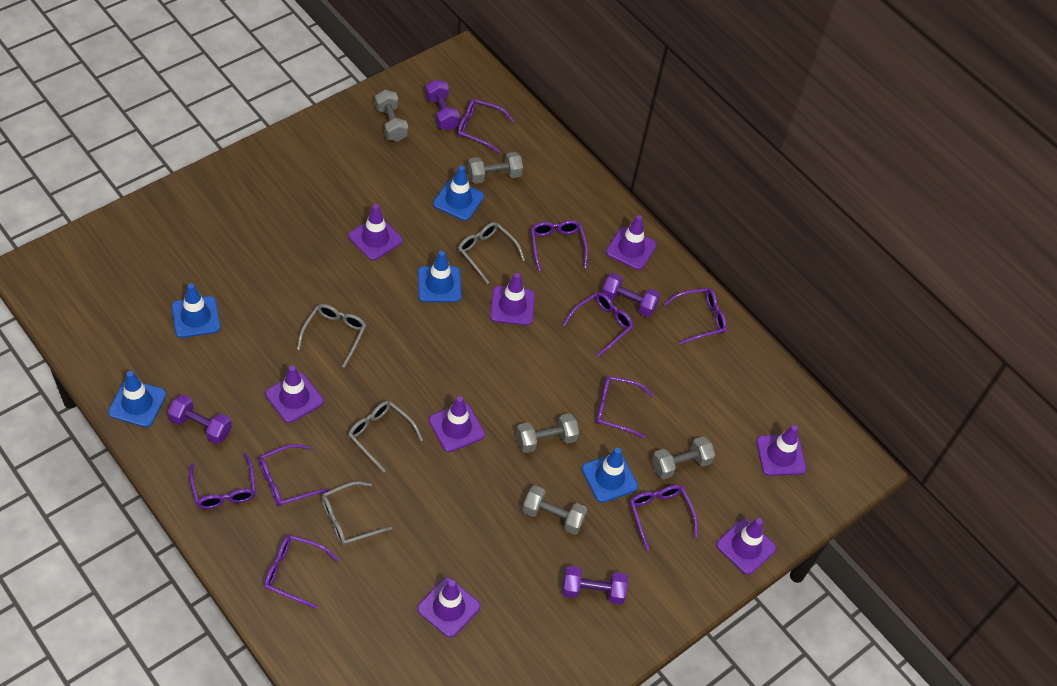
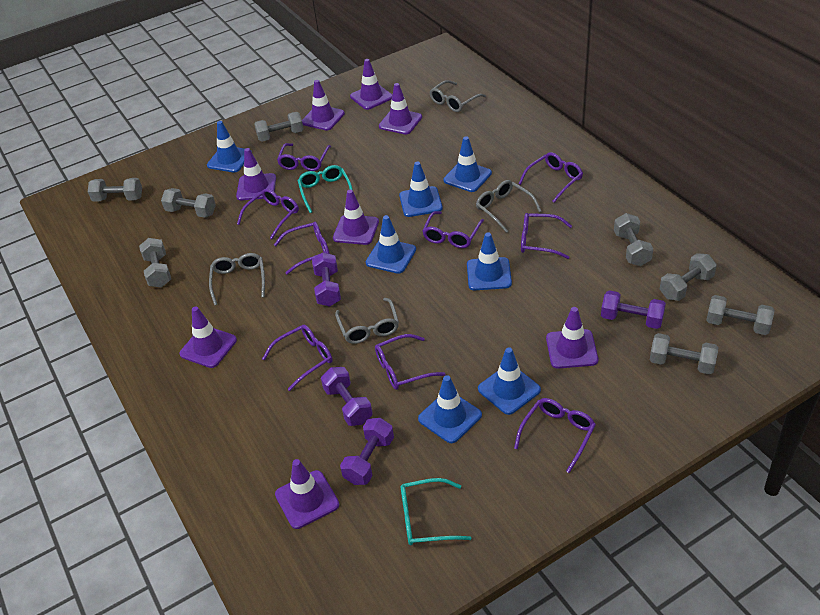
blue traffic cone: [108,371,166,427] [172,283,220,338] [418,251,461,302] [433,166,484,221] [582,448,638,503] = 5 -> [207,121,252,172] [366,215,416,274] [399,162,443,217] [418,375,482,443] [443,136,492,192] [467,232,512,290] [478,347,541,415] = 7
grey dumbbell: [375,90,408,142] [468,152,523,184] [516,413,579,453] [522,485,587,535] [652,436,715,479] = 5 -> [88,178,142,202] [139,238,171,288] [161,188,216,218] [254,112,304,142] [614,213,653,266] [650,333,718,374] [660,253,717,301] [706,295,774,335] = 8
turquoise glasses: none = 0 -> [297,165,353,213] [401,478,471,545] = 2

